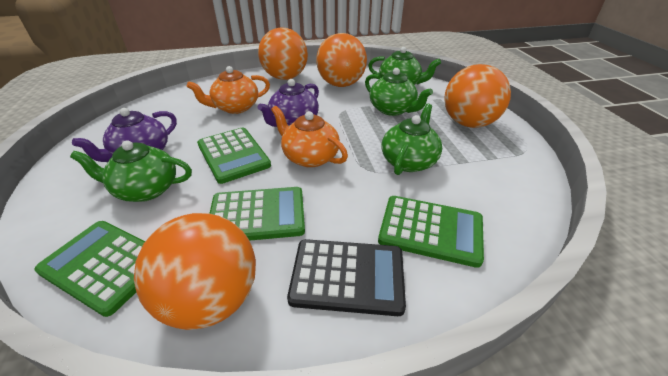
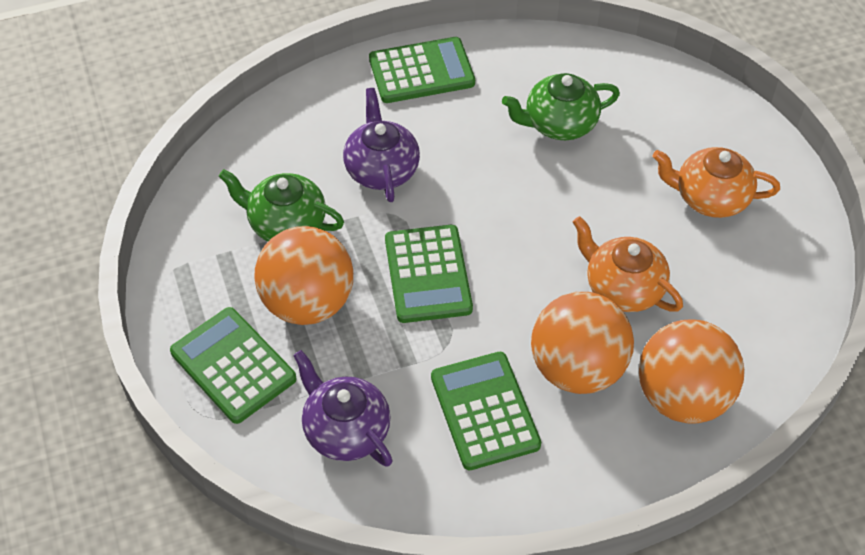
black calculator: [287,239,406,316] = 1 -> none = 0
green teapot: [70,140,192,202] [365,68,433,116] [368,47,441,85] [382,104,442,175] = 4 -> [219,169,344,241] [502,73,620,140] = 2
orange ball: [134,213,256,330] [258,27,308,80] [316,33,367,87] [444,64,511,128] = 4 -> [254,226,353,325] [531,292,634,394] [639,320,745,424] = 3

